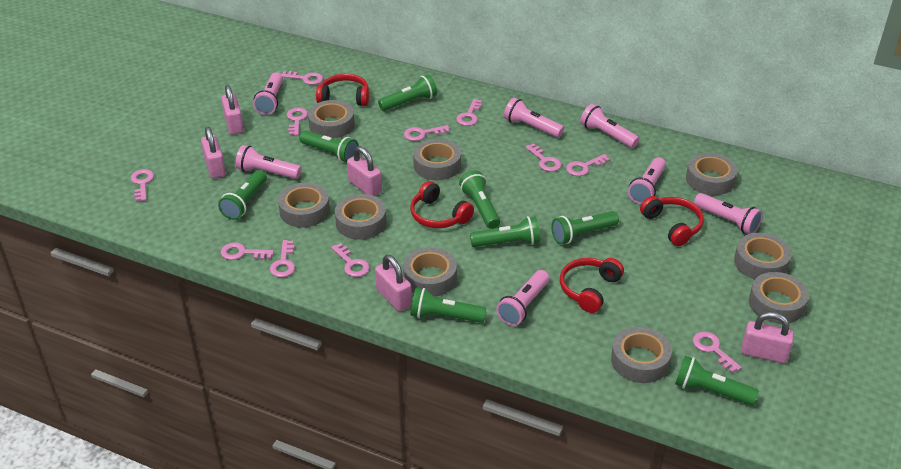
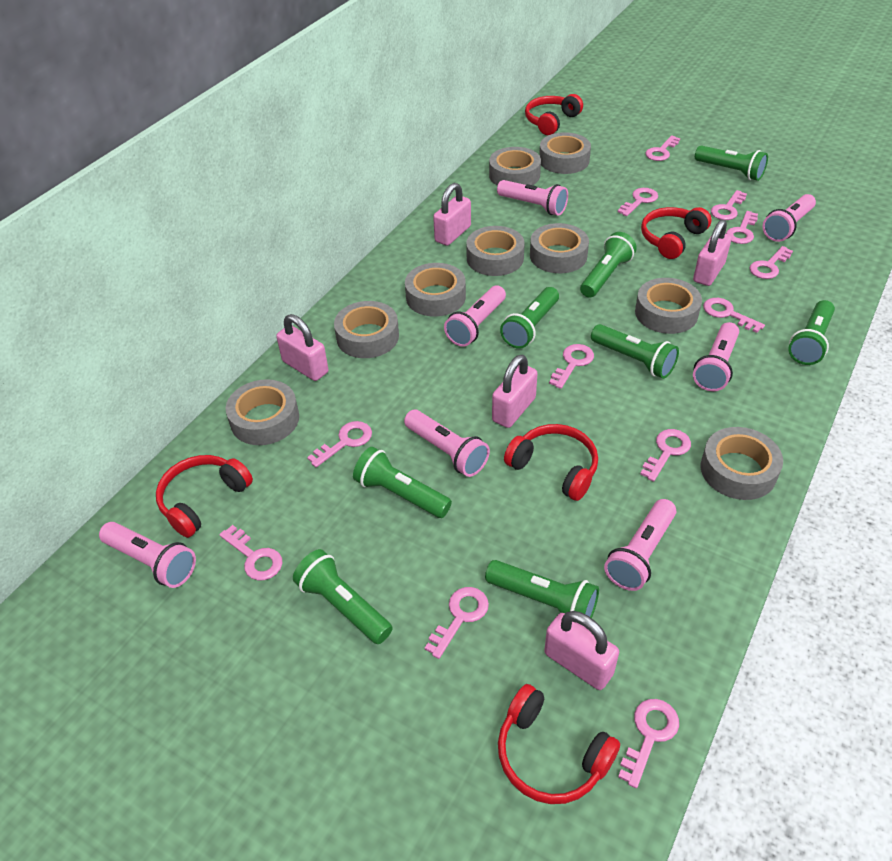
pink key: [131,169,154,201] [221,242,274,260] [270,240,295,278] [281,71,323,85] [287,107,308,136] [331,243,370,277] [404,125,450,141] [456,99,482,126] [525,143,562,172] [566,154,610,176] [693,331,742,373] = 11 -> [219,525,282,581] [307,421,372,467] [425,587,489,659] [549,344,594,389] [618,188,658,216] [618,699,679,788] [640,429,691,482] [645,135,680,161] [703,298,765,333] [711,190,747,220] [726,211,758,244] [749,246,793,279] = 12
red headphones: [316,74,369,106] [410,181,474,228] [560,258,624,313] [640,196,704,246] = 4 -> [156,455,253,538] [498,684,620,804] [504,424,598,501] [525,94,583,135] [641,207,712,259] = 5

